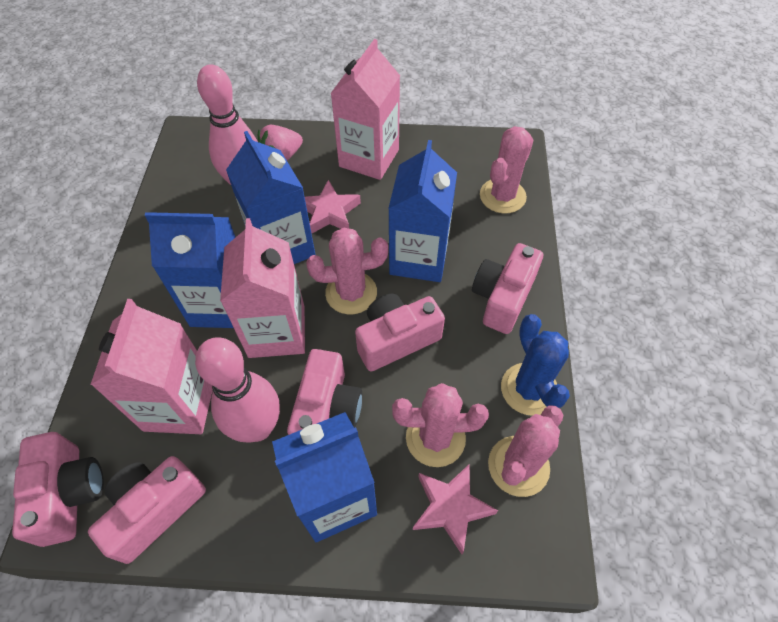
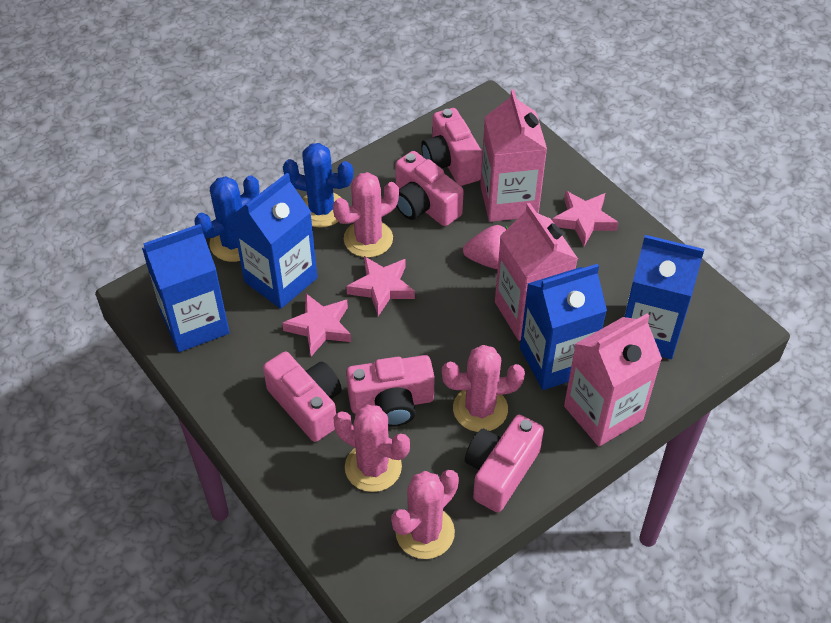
blue cactus: [501,314,570,416] = 1 -> [195,175,259,262] [283,143,353,228] = 2
pink bowling pin: [195,337,280,443] [197,64,258,185] = 2 -> none = 0
pink star: [305,180,361,233] [413,464,498,554] = 2 -> [282,294,351,356] [346,256,415,316] [552,191,619,246] = 3

